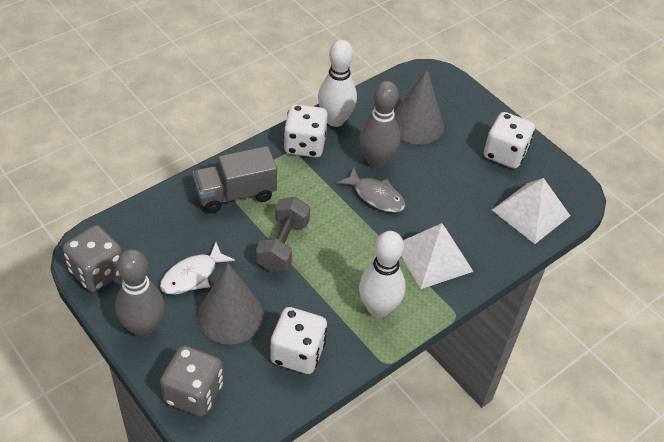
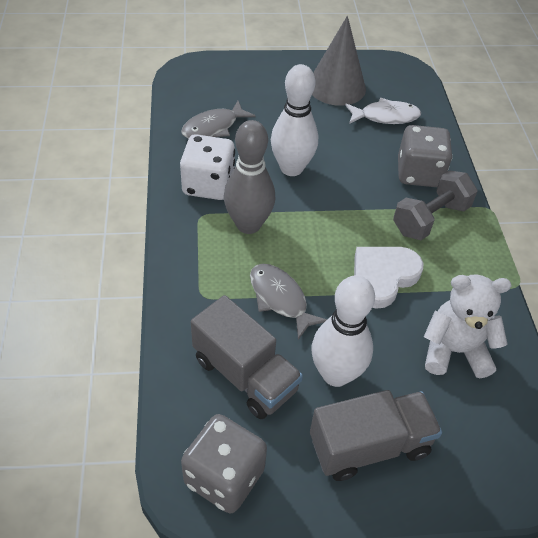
grey bowling pin: [115,249,165,338] [360,81,400,168] = 2 -> [224,120,275,234] = 1
grey cone: [197,263,264,344] [394,69,444,145] = 2 -> [312,16,366,106] = 1
grey fish: [337,167,405,213] = 1 -> [181,101,256,139] [250,264,327,340] = 2
grey truck: [193,146,277,213] = 1 -> [191,295,303,419] [310,390,442,481] = 2
white dice: [270,307,327,374] [284,104,328,158] [484,112,535,169] = 3 -> [180,134,235,200] = 1
white heart: none = 0 -> [354,247,424,309] = 1
white pyramid: [401,223,474,289] [492,178,570,244] = 2 -> none = 0
white teddy bear: none = 0 -> [424,275,511,378] = 1

